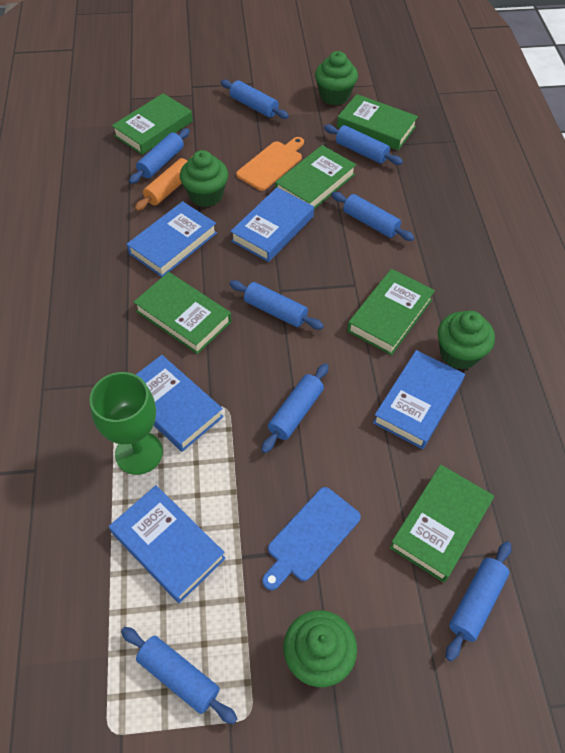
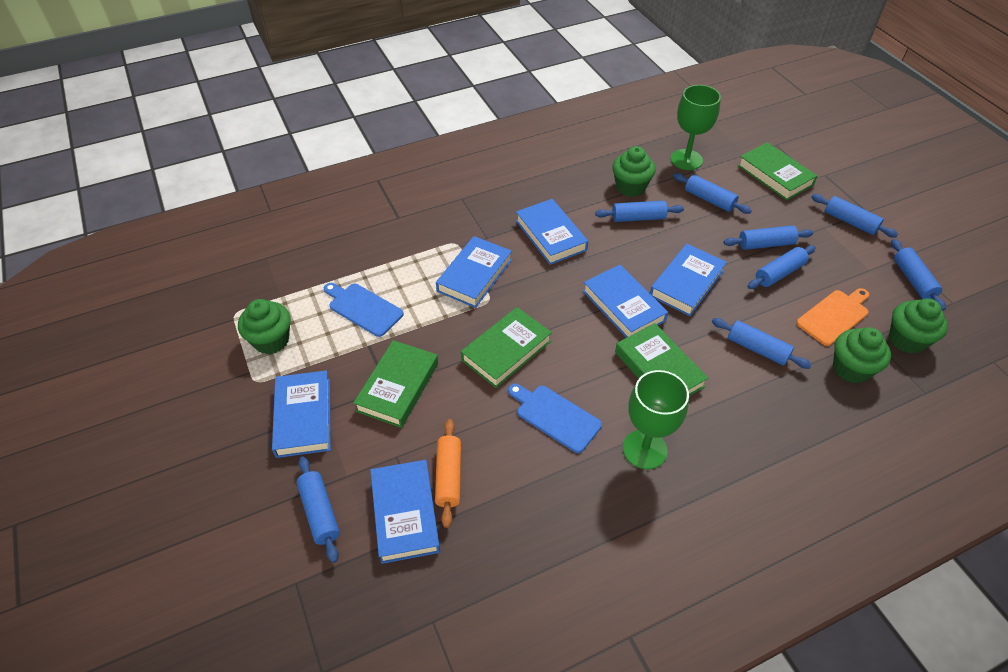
blue book: [109,485,226,603] [127,201,217,277] [136,355,224,452] [230,187,314,262] [373,350,465,449] = 5 -> [272,370,331,458] [370,460,440,564] [436,236,512,308] [516,199,588,265] [583,265,668,338] [650,244,727,316] = 6
blue cutting board: [262,487,361,590] = 1 -> [324,283,404,337] [508,384,602,453] = 2
green book: [112,93,193,155] [134,272,231,354] [275,145,356,209] [337,94,418,150] [347,269,435,355] [390,465,494,583] = 6 -> [353,340,438,428] [461,307,552,388] [615,323,708,396] [738,142,818,200] = 4
green goblet: [89,372,163,475] = 1 -> [623,370,689,469] [670,85,721,170] = 2

